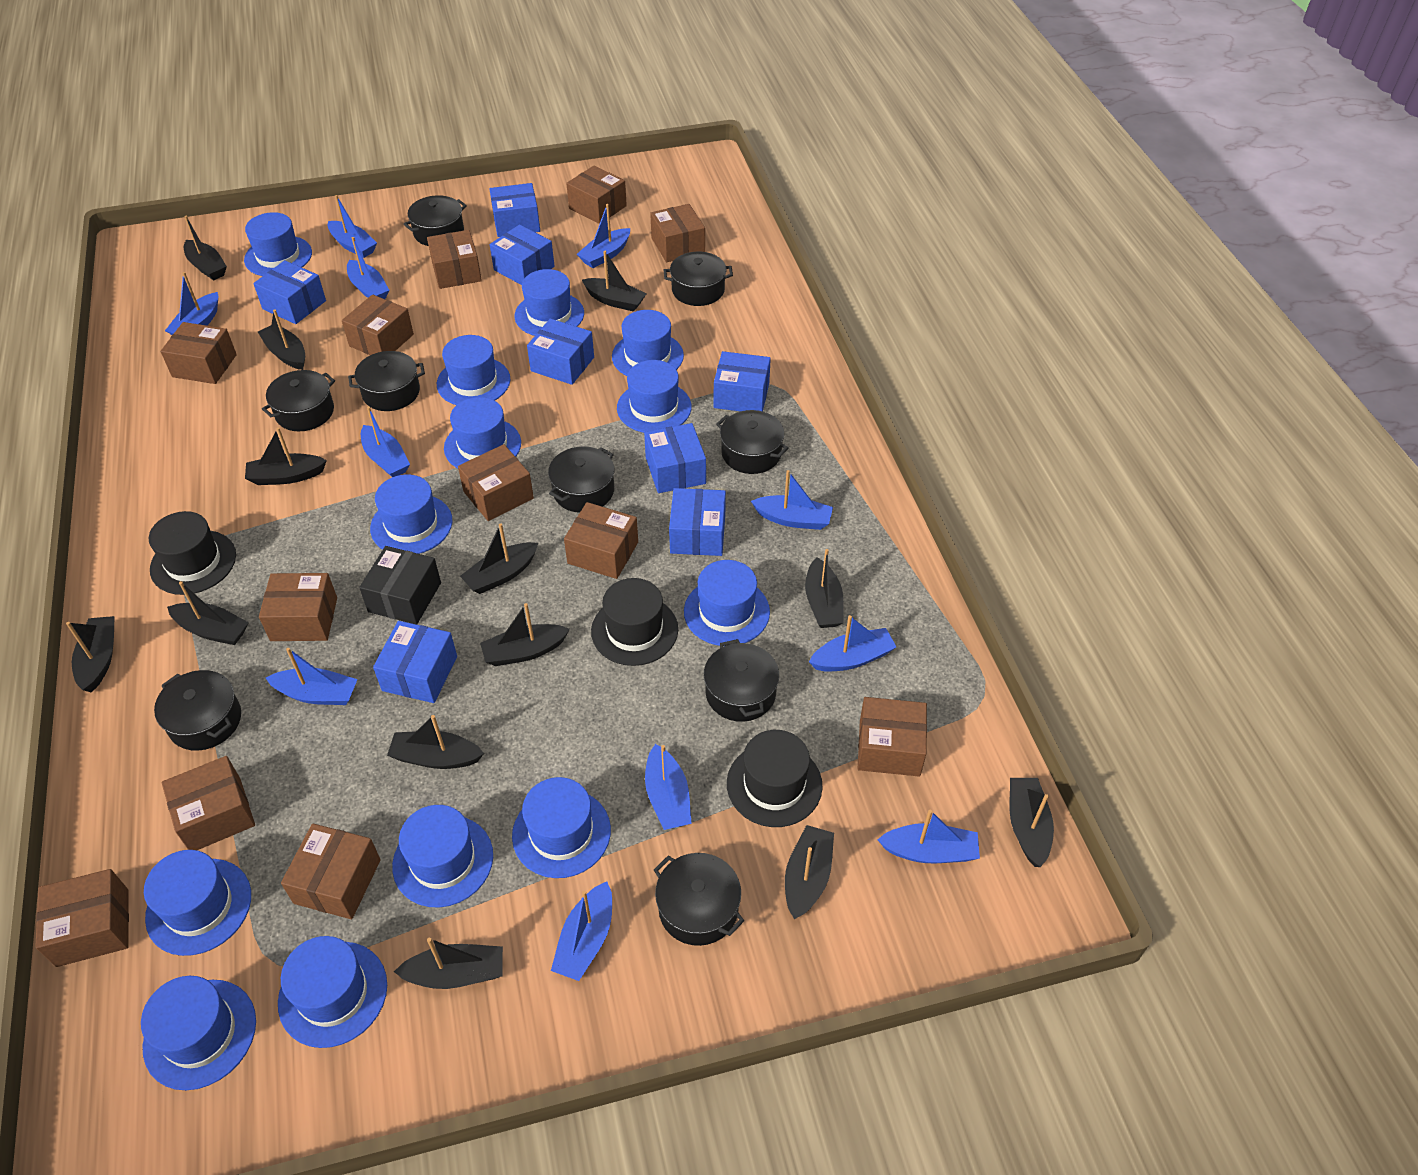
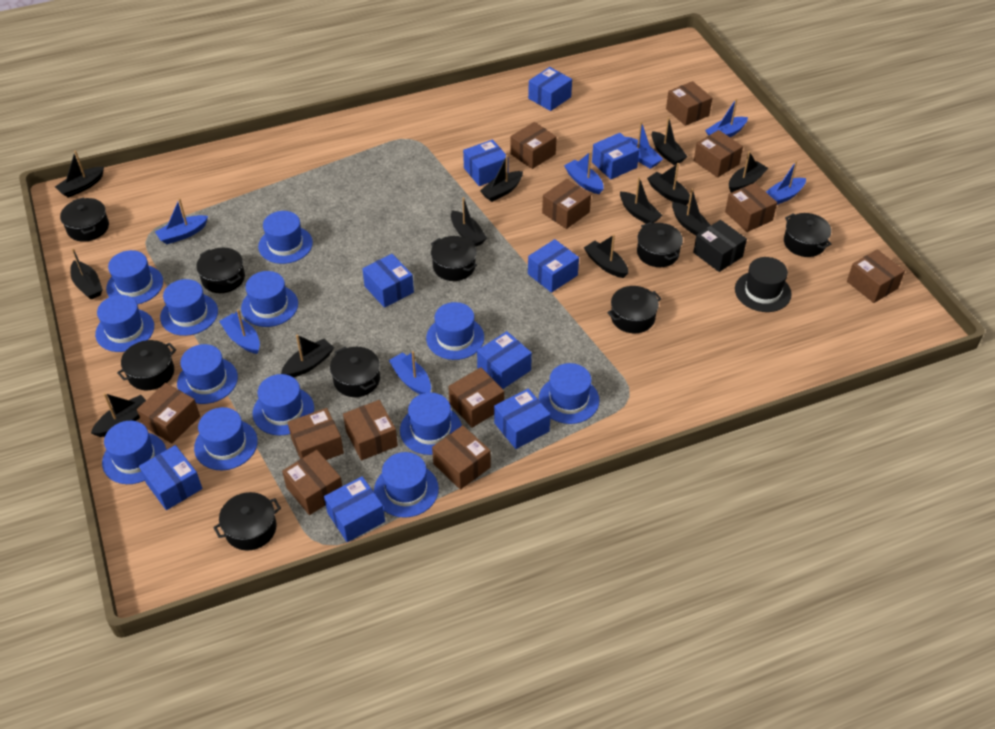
black boat: [66,616,115,693] [167,581,249,645] [184,216,227,281] [245,427,327,485] [258,310,305,370] [387,715,484,769] [394,938,503,989] [460,523,538,594] [480,603,570,666] [582,251,646,312] [785,825,834,919] [805,549,843,628] [1010,778,1054,867] = 13 -> [55,151,104,198] [70,248,103,300] [91,393,146,437] [281,334,334,378] [451,197,487,247] [480,155,523,202] [584,234,628,278] [620,177,663,224] [647,163,690,205] [652,117,688,165] [672,189,711,236] [729,151,768,193] = 12
black hat: [149,511,236,595] [591,578,678,666] [727,730,823,827] = 3 -> [735,257,792,312] = 1
blue boat: [165,272,218,335] [266,648,358,705] [328,195,377,258] [347,237,389,299] [361,406,410,477] [551,881,612,981] [577,204,630,268] [645,744,692,830] [751,470,833,530] [809,615,896,671] [877,810,980,863] = 11 -> [155,198,208,244] [219,309,260,354] [389,351,431,394] [564,151,604,194] [626,121,663,169] [705,98,748,137] [766,160,806,205] = 7
blue box: [253,260,326,324] [373,621,457,703] [490,183,540,237] [490,225,555,285] [527,319,594,385] [644,423,706,493] [669,488,726,556] [714,351,771,411] = 8 -> [139,445,202,510] [324,476,385,542] [362,254,414,308] [463,139,509,186] [477,331,532,389] [494,388,551,449] [528,67,572,111] [528,239,579,293] [592,133,639,179] = 9

